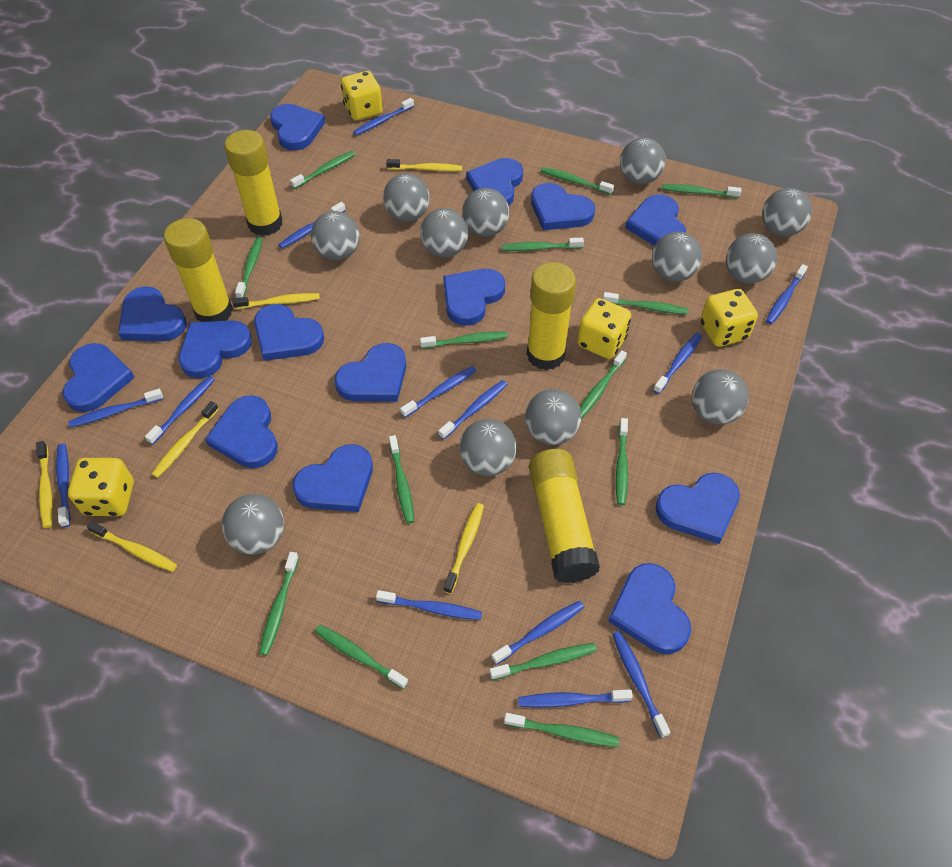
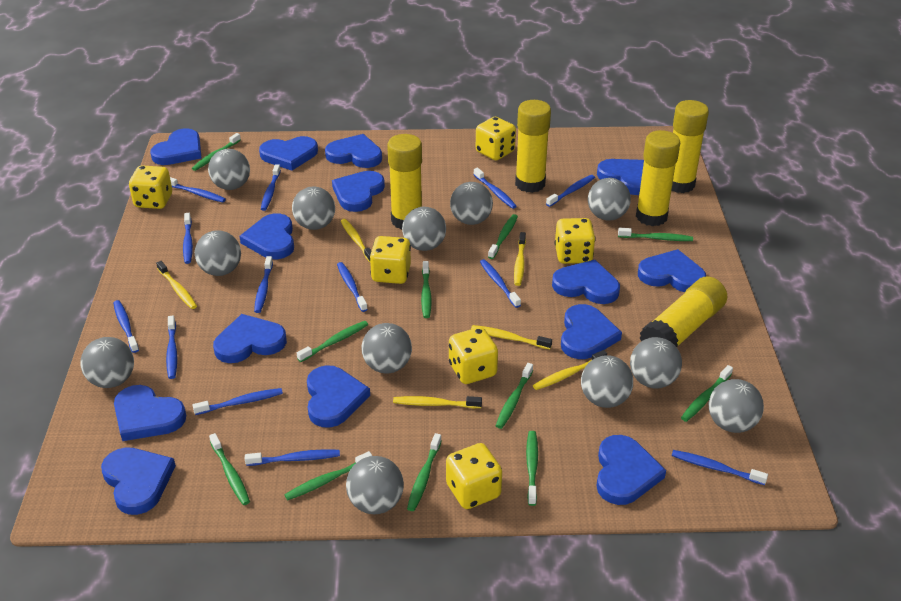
green toothbrush: [235,237,263,298] [259,552,299,655] [290,151,355,189] [315,625,408,689] [389,435,414,524] [420,332,508,349] [489,643,597,680] [502,238,584,251] [504,713,620,747] [541,167,614,195] [580,350,627,419] [603,292,689,315] [616,418,628,505] [662,184,741,198] = 14 -> [192,133,241,171] [209,433,250,505] [284,451,372,500] [297,321,368,362] [407,433,442,511] [421,261,432,318] [488,214,518,259] [496,363,533,429] [526,431,538,506] [618,228,693,241] [681,365,733,422] = 11
yellow dice: [68,458,134,516] [341,71,383,120] [577,298,631,359] [700,289,758,347] = 4 -> [129,165,172,209] [370,236,411,284] [446,443,502,509] [449,327,498,384] [476,117,516,160] [555,218,596,264] = 6
yellow glue stick: [164,218,233,322] [225,130,283,236] [527,262,576,370] [529,449,600,583] = 4 -> [387,134,422,230] [515,100,551,193] [636,130,680,226] [640,277,727,347] [671,100,709,193] = 5

